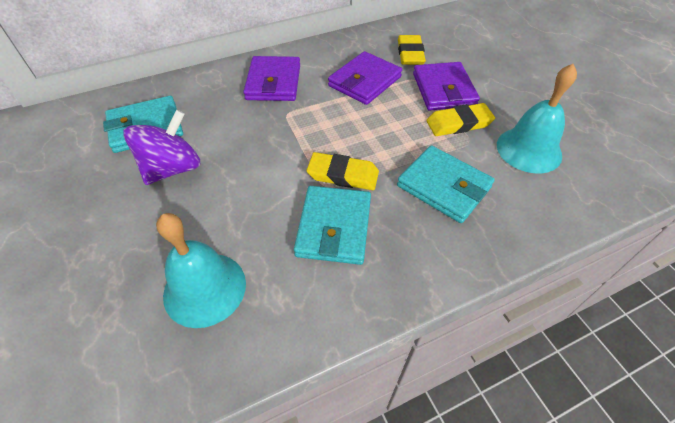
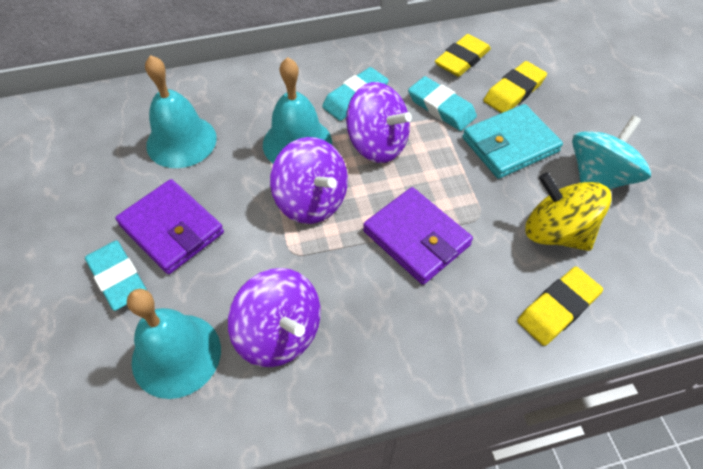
purple spinning top: [123,110,200,185] = 1 -> [228,268,320,367] [270,137,348,224] [346,82,412,163] = 3
purple wallet: [243,56,300,101] [328,51,402,105] [413,62,480,111] = 3 -> [115,179,224,274] [363,187,473,285] = 2
turquoise bell: [156,213,246,328] [497,64,577,173] = 2 -> [127,289,221,399] [145,55,217,168] [263,57,332,164] = 3
turquoise eraser: none = 0 -> [85,240,147,311] [322,67,389,121] [408,76,477,131] = 3
turquoise spinning top: none = 0 -> [572,115,651,189] = 1
turquoise wallet: [103,96,183,153] [294,186,371,265] [397,145,495,223] = 3 -> [462,104,563,179] = 1
yellow spinning top: none = 0 -> [525,172,612,251] = 1

